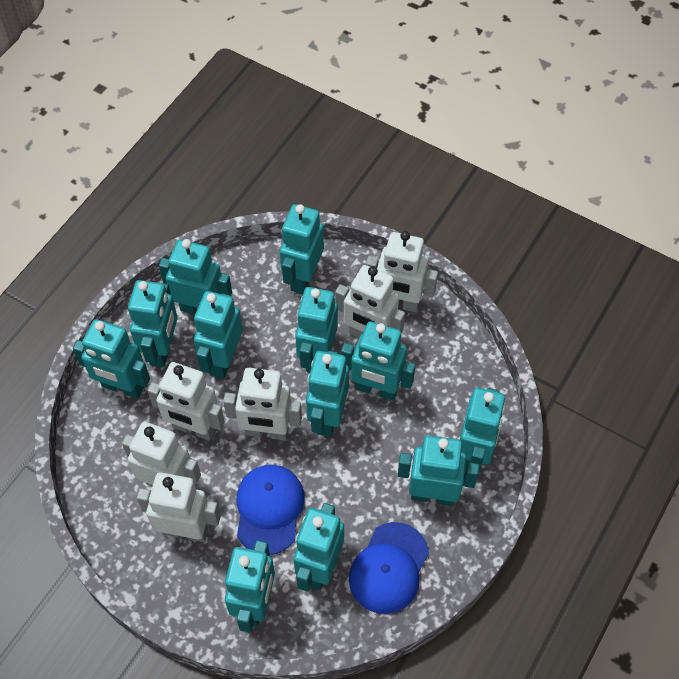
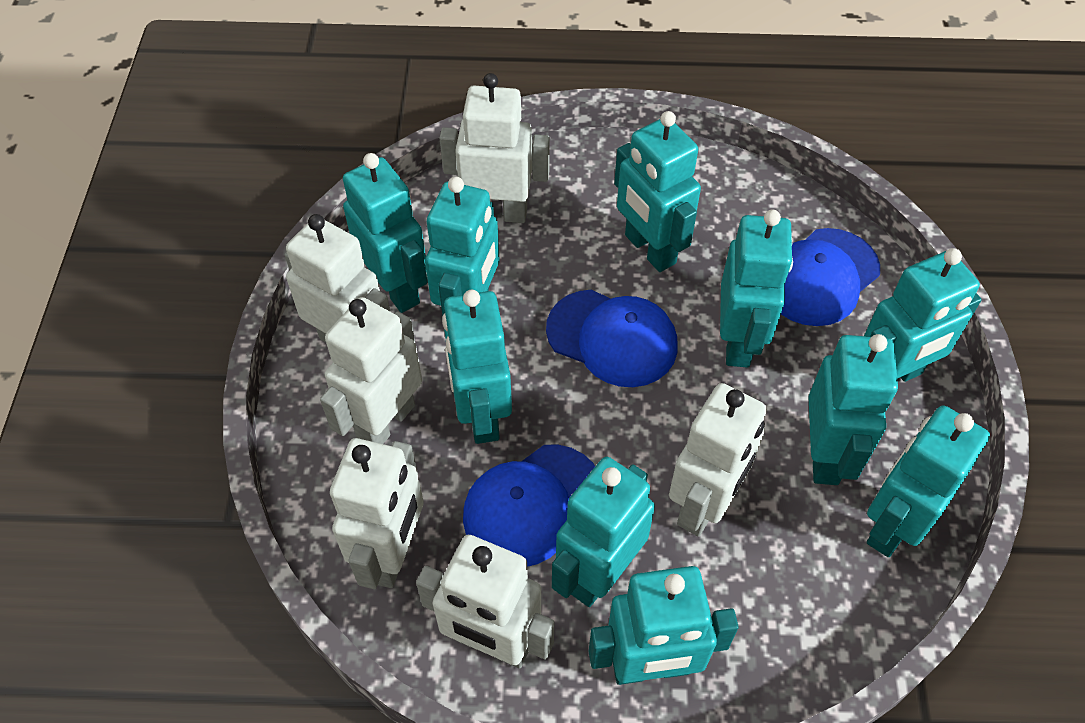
blue cap: [237,465,305,555] [349,522,429,614] = 2 -> [463,445,595,567] [546,290,677,387] [781,228,880,326] = 3
turquoise robot: [73,319,150,399] [128,280,178,367] [159,239,232,314] [194,291,243,379] [225,540,275,633] [280,204,324,294] [293,503,344,592] [295,287,338,373] [306,351,349,437] [341,321,416,401] [397,435,479,506] [460,388,506,472] = 12 -> [343,153,428,313] [425,177,500,316] [442,290,512,444] [552,457,655,607] [589,566,739,685] [614,111,701,272] [720,210,793,368] [808,334,898,485] [864,248,982,382] [867,405,990,557] = 10

